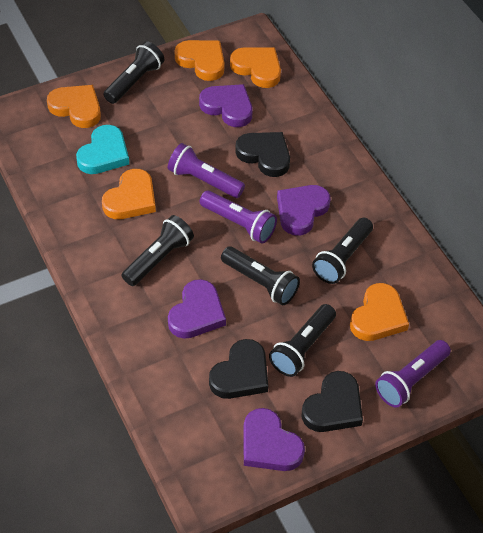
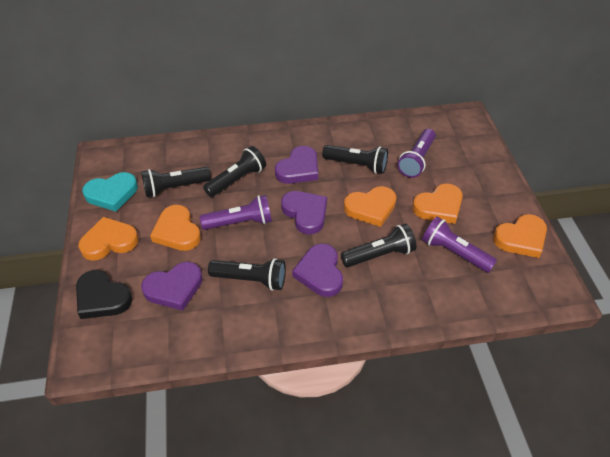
black heart: [209,339,268,399] [235,132,290,177] [302,371,363,432] = 3 -> [76,270,132,319] = 1

